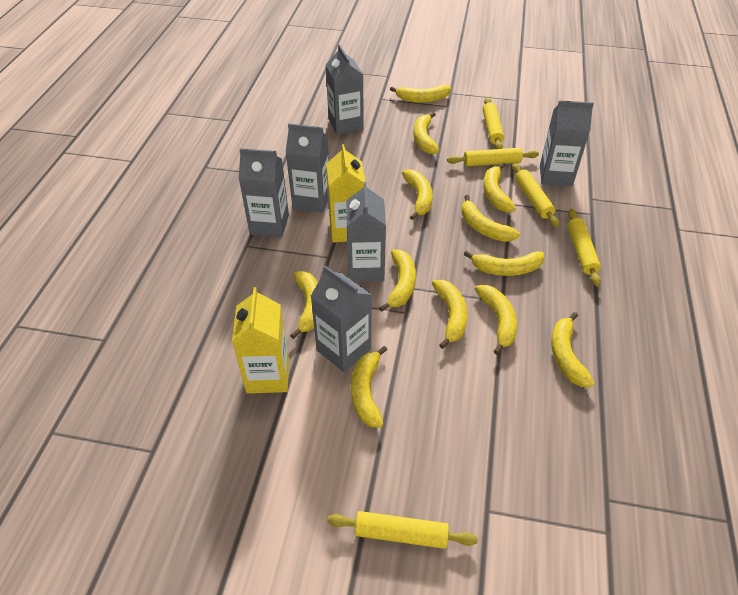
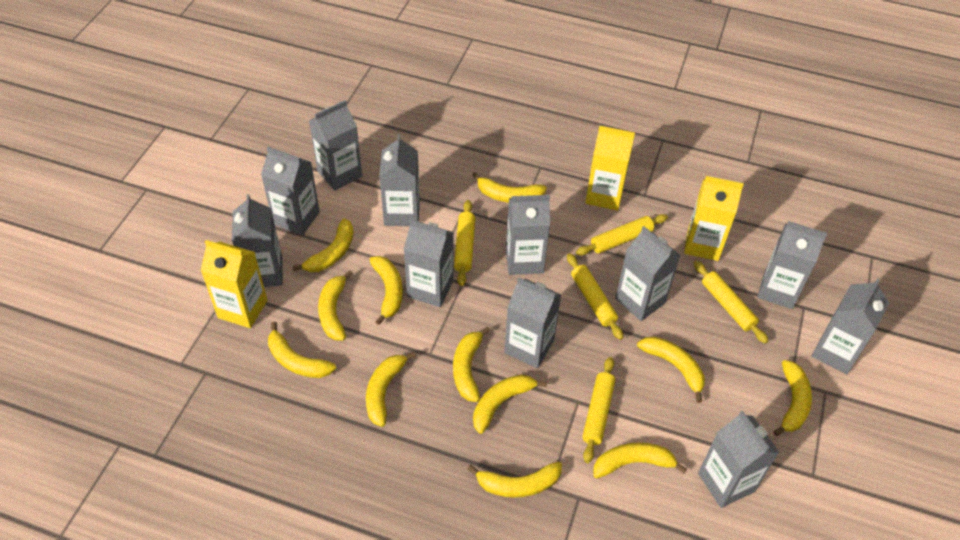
grey carton: [239,148,289,237] [286,123,329,212] [311,266,372,372] [326,45,364,135] [346,182,386,282] [540,100,594,187] = 6 -> [232,194,283,287] [261,147,320,236] [309,100,362,191] [379,135,420,226] [404,219,454,307] [504,277,561,368] [506,195,550,275] [615,226,681,321] [698,411,779,508] [757,221,827,309] [812,279,889,374] = 11
yellow carton: [232,287,289,394] [326,144,365,243] = 2 -> [201,240,267,328] [585,126,635,211] [684,176,744,261] = 3

